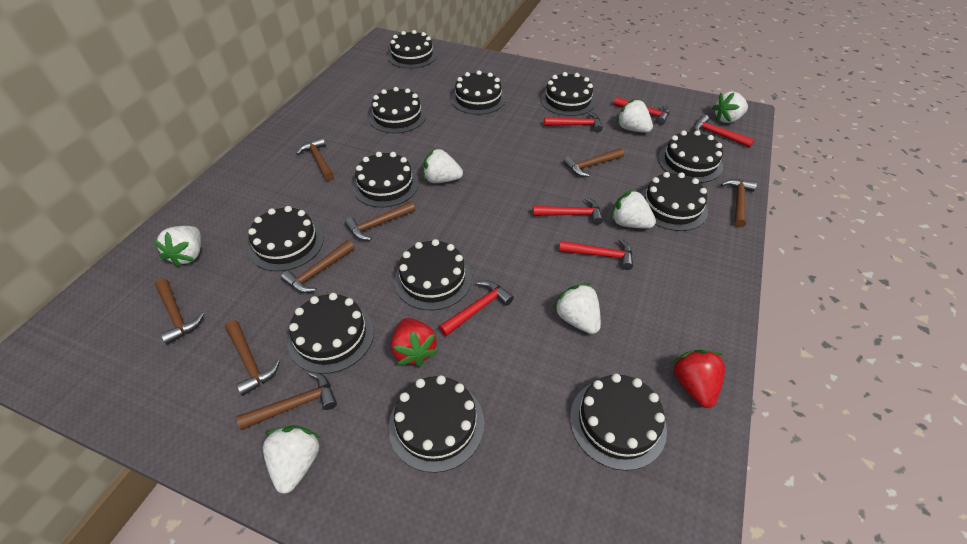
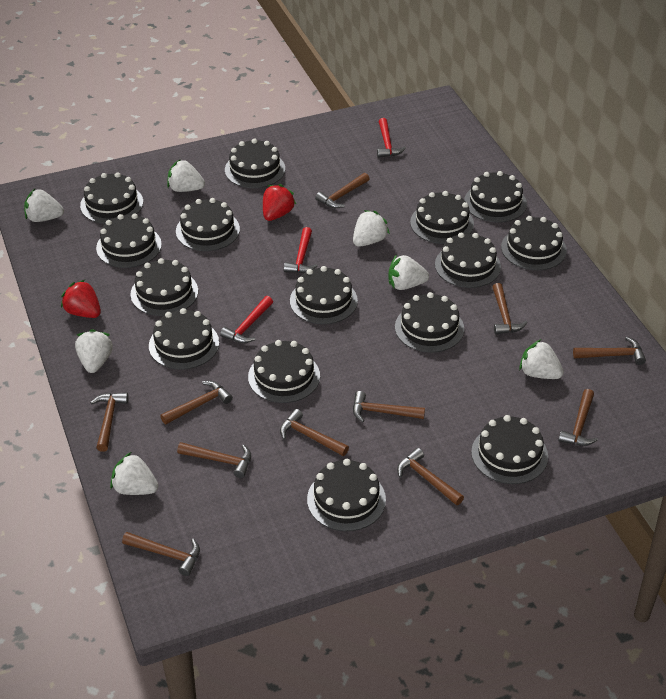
black cake: [248,206,324,271] [288,293,374,374] [352,152,419,208] [369,87,426,133] [388,30,437,69] [389,375,484,473] [394,239,472,310] [451,70,506,115] [541,72,596,116] [570,374,667,471] [641,172,708,231] [658,130,723,183] = 12 -> [80,172,143,224] [96,214,162,268] [130,258,198,316] [149,308,219,370] [176,198,240,251] [225,139,285,188] [248,340,320,403] [290,266,358,324] [307,459,386,531] [395,292,464,353] [410,191,474,244] [435,232,501,288] [464,171,527,223] [471,415,548,484] [501,216,567,270] = 15
brown hammer: [155,278,204,345] [225,320,280,396] [237,372,337,430] [281,240,355,293] [296,137,334,181] [345,201,415,240] [563,148,625,177] [721,179,757,227] = 8 -> [90,393,129,452] [122,532,200,576] [160,381,233,424] [177,442,251,478] [280,409,349,456] [315,173,370,208] [353,391,425,422] [397,448,464,505] [493,283,527,334] [558,389,598,446] [573,337,646,365] = 11
red hammer: [439,281,514,336] [533,197,603,225] [544,112,603,132] [559,238,633,270] [614,97,669,125] [694,115,755,148] = 6 -> [220,296,273,343] [284,227,318,273] [377,118,406,158] = 3

